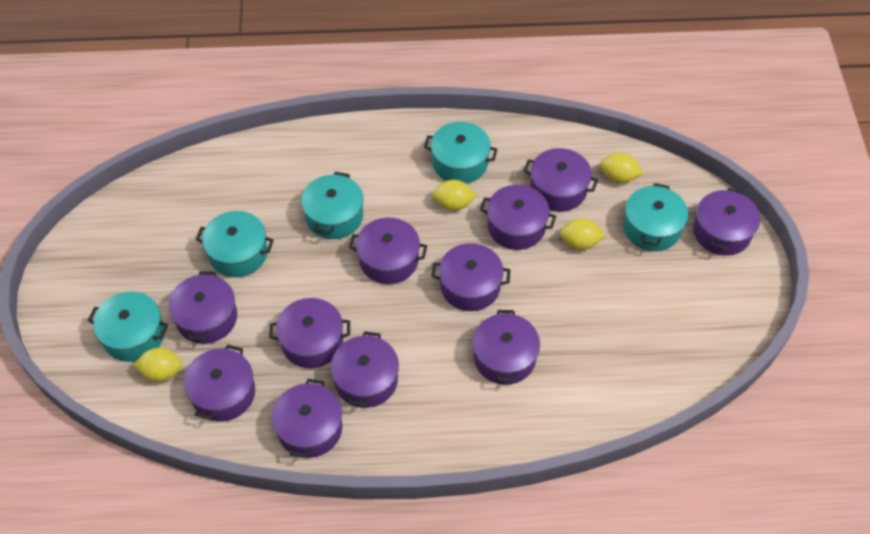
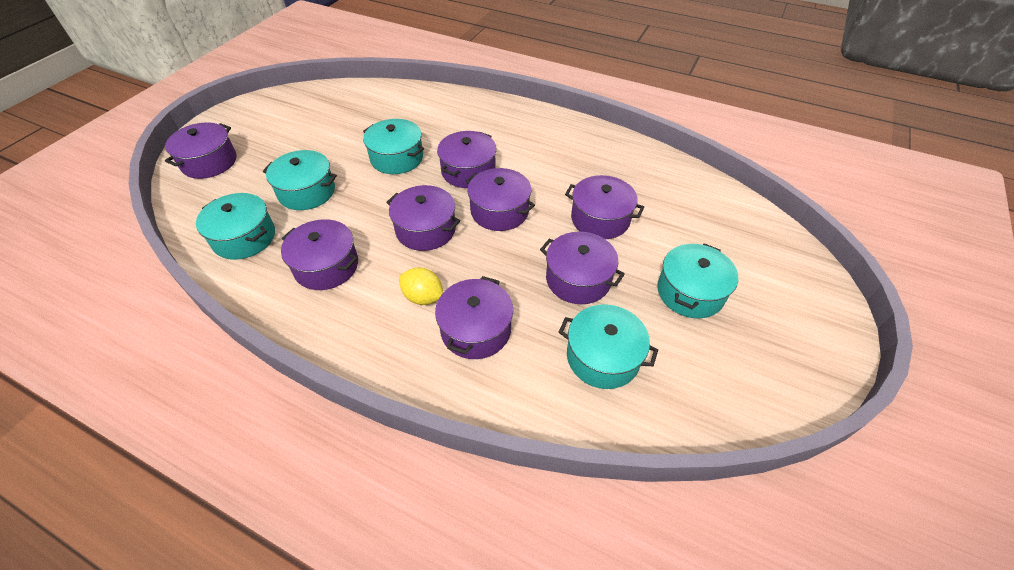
purple pot: [168,271,237,344] [184,345,255,421] [269,298,350,368] [272,379,342,458] [331,331,399,408] [349,217,427,284] [431,243,510,311] [473,310,540,385] [480,185,556,250] [523,148,598,212] [693,188,760,256] = 11 -> [165,123,236,179] [281,219,358,290] [386,185,460,251] [435,276,513,359] [437,131,497,188] [466,168,535,231] [540,232,625,304] [565,175,644,239] = 8
yellow lemon: [133,348,183,382] [432,180,477,211] [559,218,605,250] [600,153,643,183] = 4 -> [399,267,443,305] = 1

